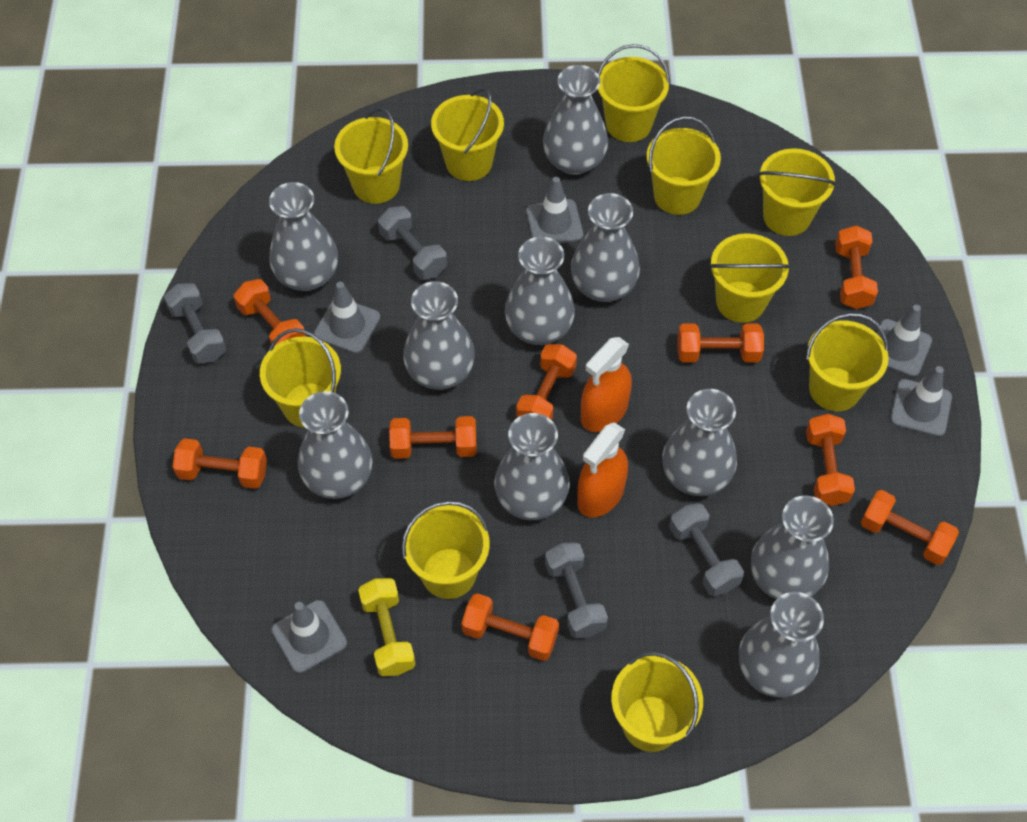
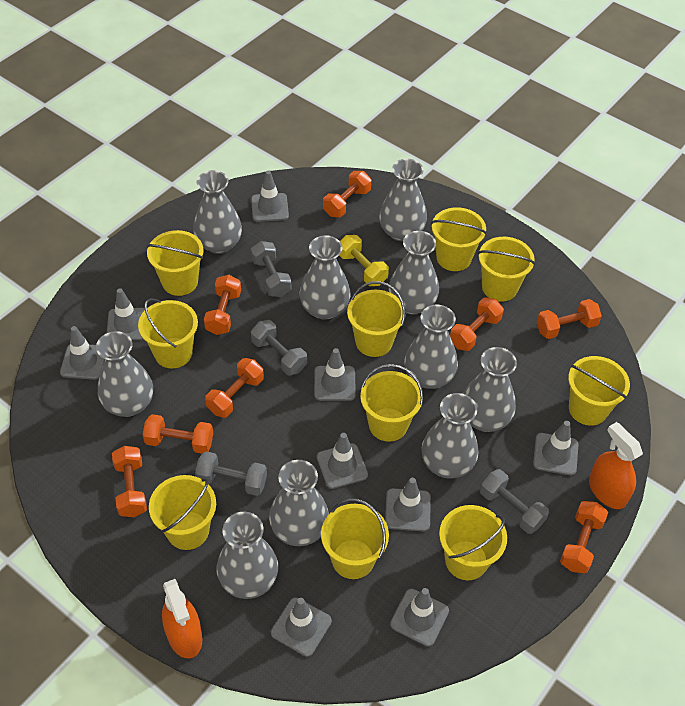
grey traffic cone: [271,600,347,673] [314,282,381,354] [526,177,583,244] [876,305,932,377] [890,366,952,437] = 5 -> [60,326,105,380] [107,288,145,340] [251,171,289,222] [271,597,332,657] [314,348,356,401] [317,433,368,489] [385,478,431,531] [390,588,449,647] [533,421,579,476] = 9
orange dumbbell: [173,438,267,489] [234,279,306,345] [389,416,477,459] [461,593,559,661] [516,344,577,420] [678,323,764,363] [806,414,855,506] [835,225,878,309] [861,490,959,565] = 9 -> [112,446,147,517] [143,414,213,454] [204,275,241,335] [205,358,264,418] [323,171,371,217] [450,297,504,351] [537,299,602,339] [560,501,608,574] = 8

